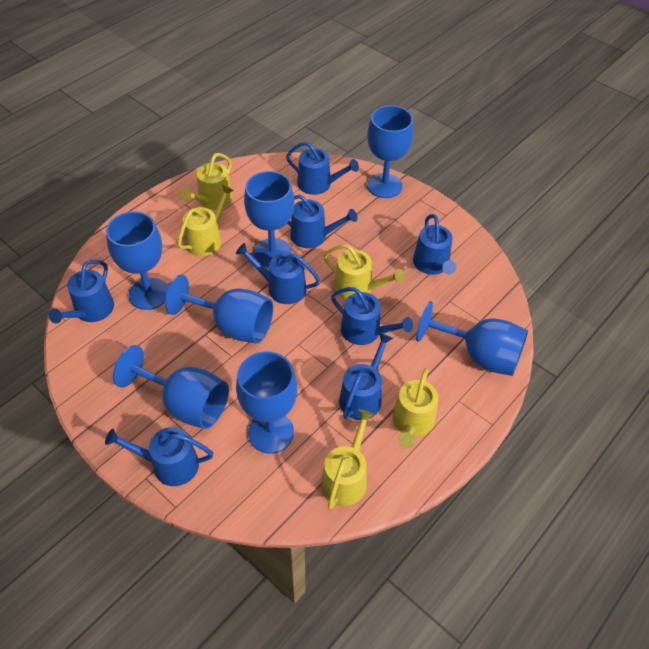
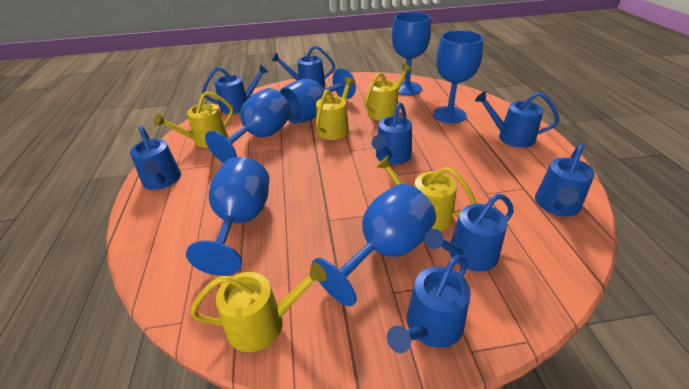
blue goblet: [106,211,169,310] [113,345,229,429] [165,275,273,343] [236,352,297,453] [244,171,294,267] [367,105,414,198] [416,301,528,376] = 7 -> [186,157,269,276] [205,88,291,163] [279,68,356,124] [312,184,436,306] [392,12,431,95] [433,30,483,123] = 6

